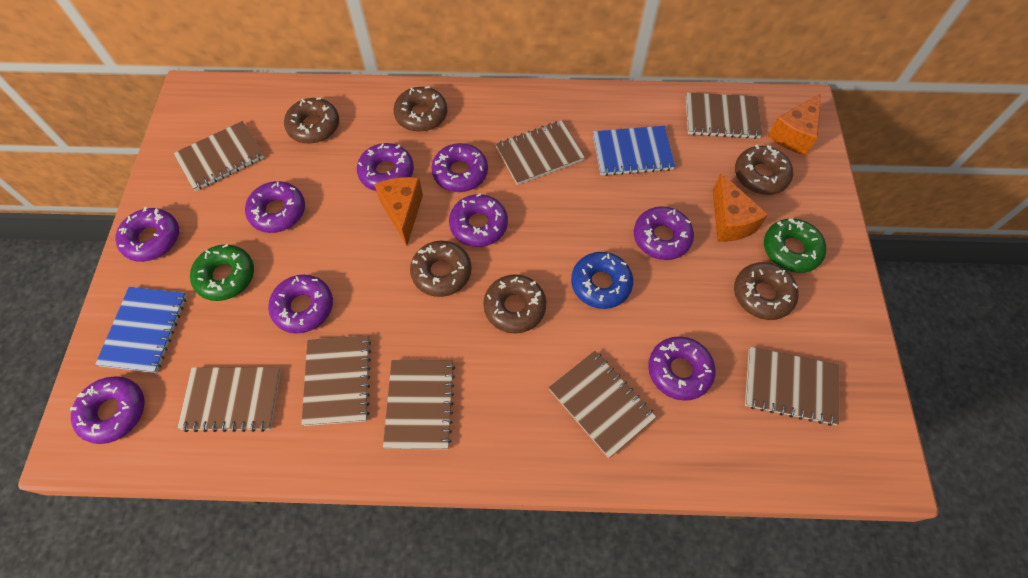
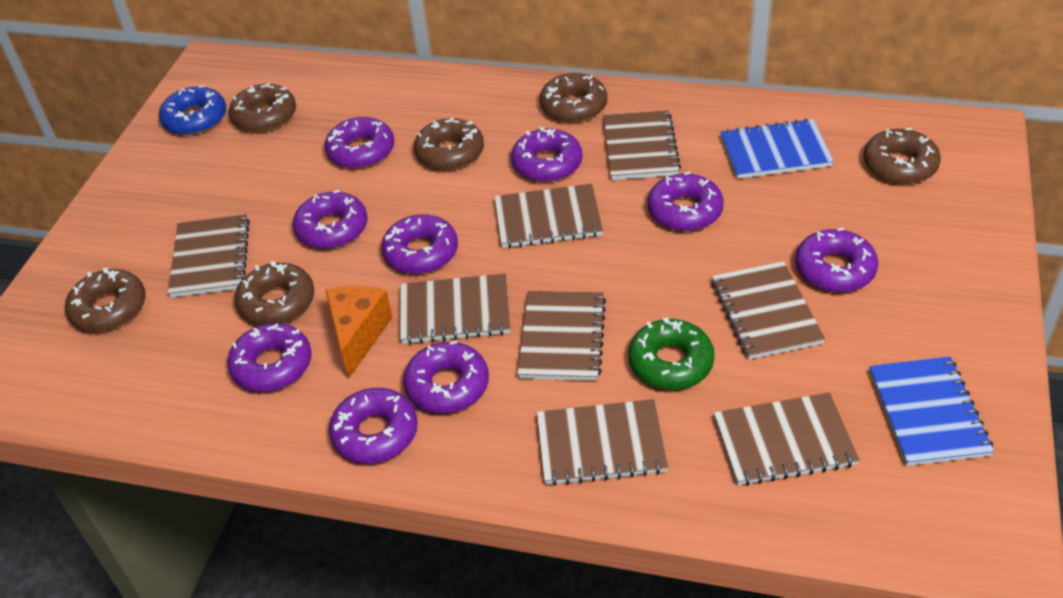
green donut: [190,244,254,301] [764,218,826,273] = 2 -> [628,318,715,390] = 1
orange cheese: [374,177,423,246] [713,173,768,242] [768,93,821,155] = 3 -> [325,286,393,379] = 1

